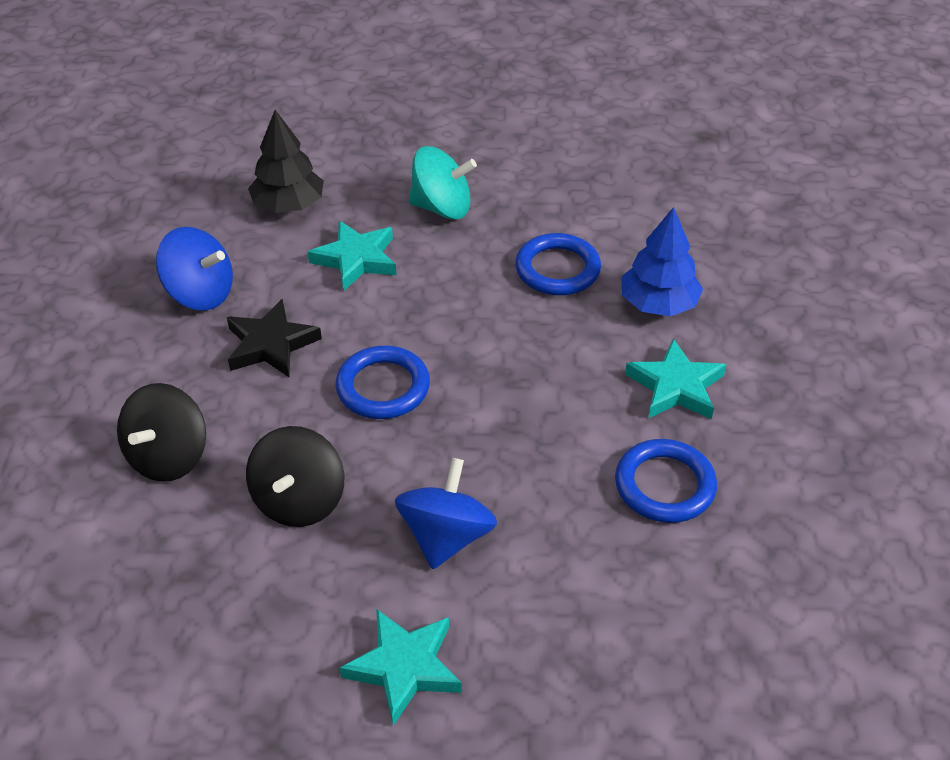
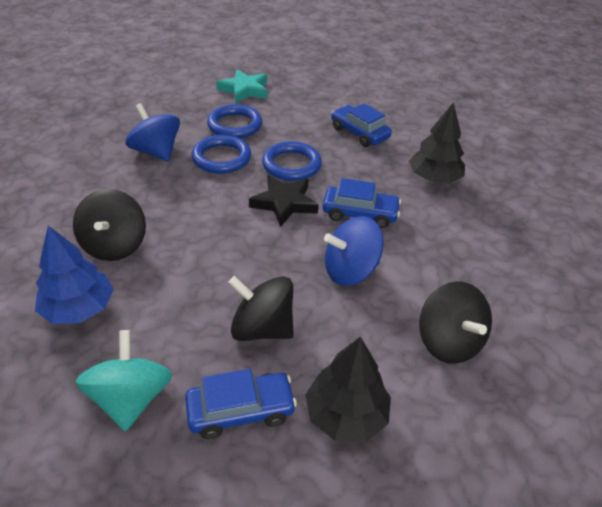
black spinning top: [117,383,206,482] [246,426,344,527] = 2 -> [73,189,146,261] [228,276,294,341] [419,281,492,364] = 3
black tree: [248,110,324,213] = 1 -> [305,337,391,442] [409,102,465,183] = 2
blue car: none = 0 -> [185,369,297,439] [323,178,401,228] [331,103,392,147] = 3
turquoise star: [308,220,396,291] [339,609,462,726] [625,338,726,419] = 3 -> [216,69,268,104] = 1

